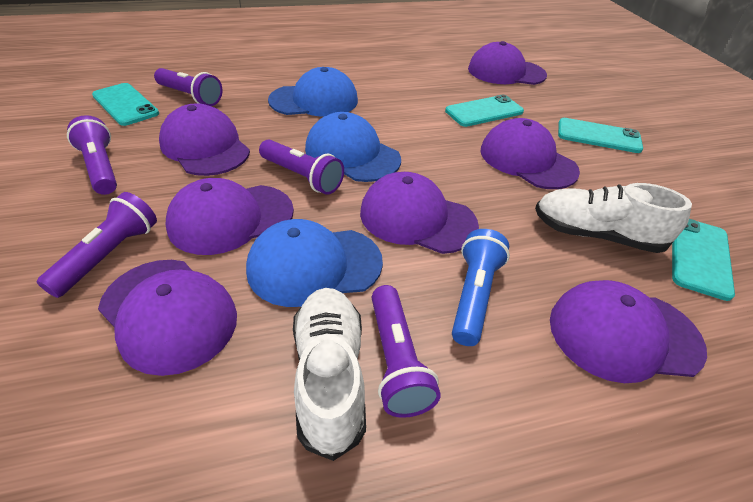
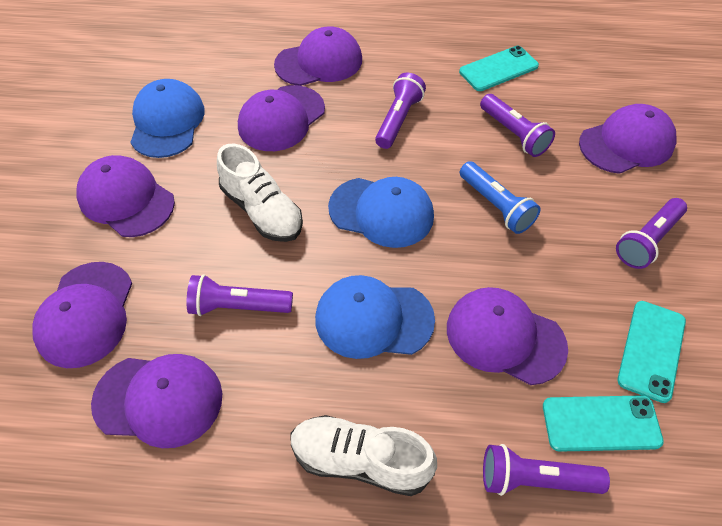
turquoise phone: [92,83,159,126] [445,95,524,127] [558,118,643,153] [672,219,735,301] = 4 -> [459,46,539,91] [543,395,664,452] [618,301,686,403] = 3

